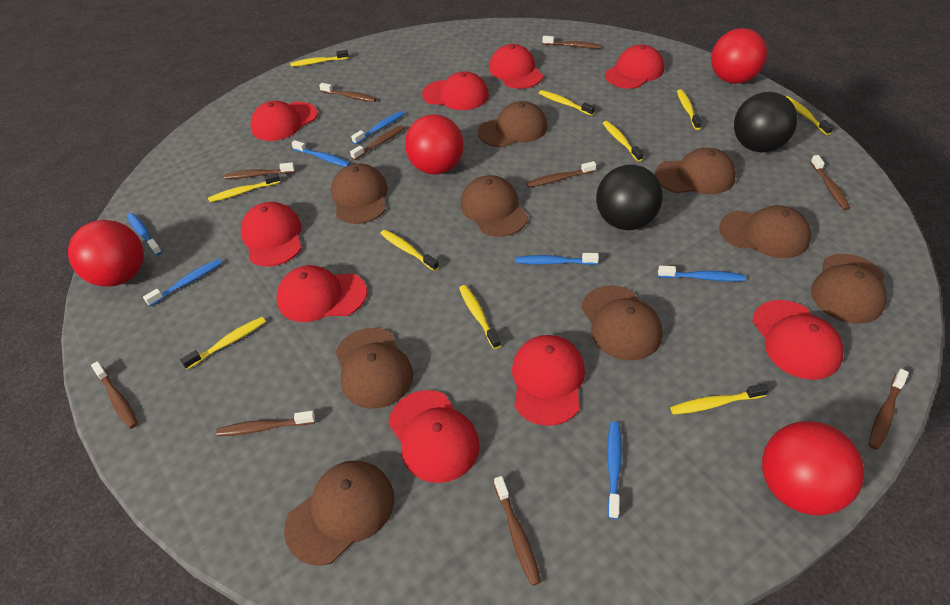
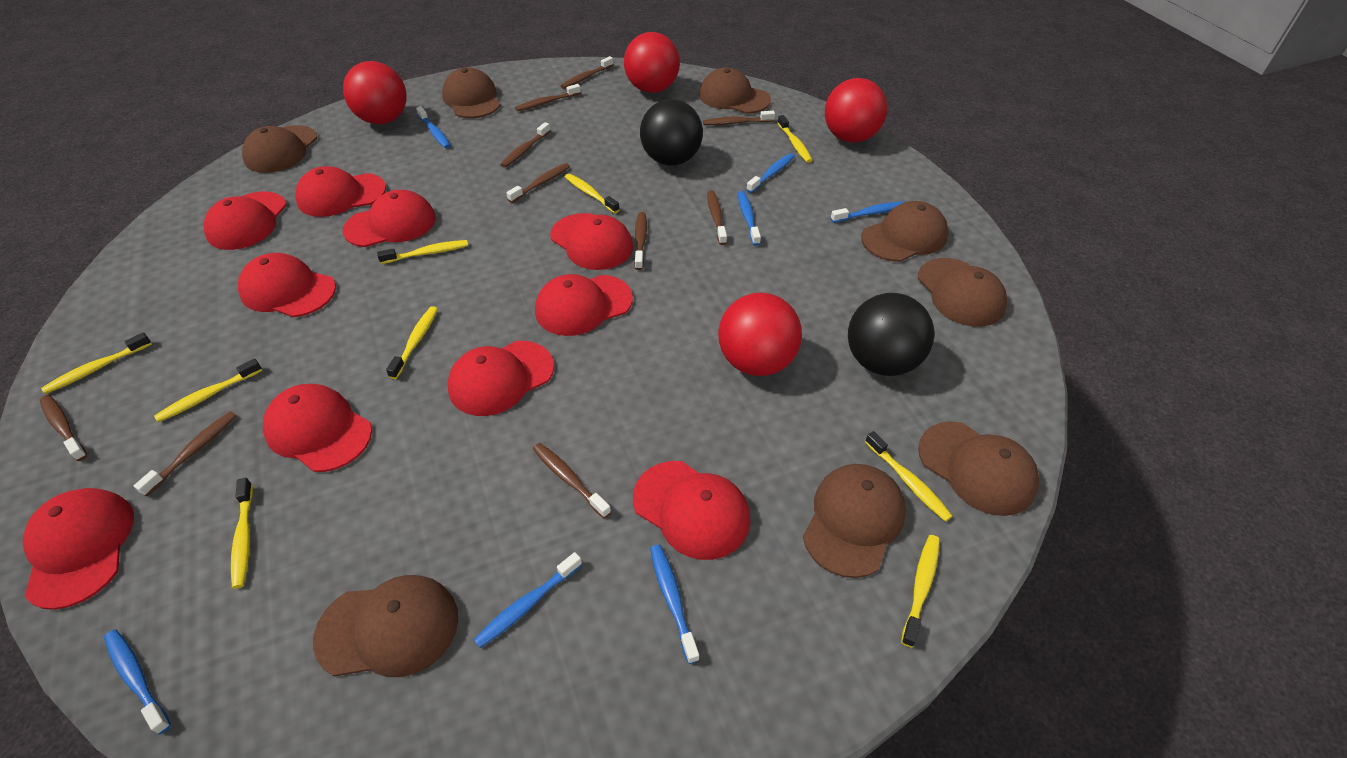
brown cap: [284,460,394,566] [331,164,388,224] [335,328,413,409] [461,175,528,237] [478,101,548,147] [581,286,663,360] [655,148,736,194] [719,205,811,258] [811,254,887,324] = 9 -> [242,125,318,173] [313,575,458,677] [442,67,501,118] [699,67,771,114] [803,464,906,578] [861,201,948,262] [918,258,1007,327] [918,421,1039,516] = 8
red cap: [241,202,302,267] [250,101,318,141] [276,265,367,322] [389,390,480,483] [422,71,489,110] [489,44,543,89] [512,335,585,426] [605,44,664,89] [752,300,844,380] = 9 -> [23,488,134,610] [204,192,287,250] [238,253,336,318] [263,384,372,472] [295,166,386,217] [343,190,436,247] [447,341,554,416] [535,274,633,336] [550,213,633,270] [633,461,750,560] = 10
yellow toothbrush: [180,317,266,369] [208,173,280,202] [290,50,349,67] [380,230,439,271] [459,285,501,349] [539,90,595,116] [603,121,644,162] [670,383,769,415] [677,89,702,130] [786,96,834,135] = 10 -> [41,332,152,394] [154,358,262,422] [231,478,253,589] [377,240,468,264] [386,306,438,379] [565,173,620,213] [778,115,813,163] [865,431,952,522] [901,535,940,648] = 9

